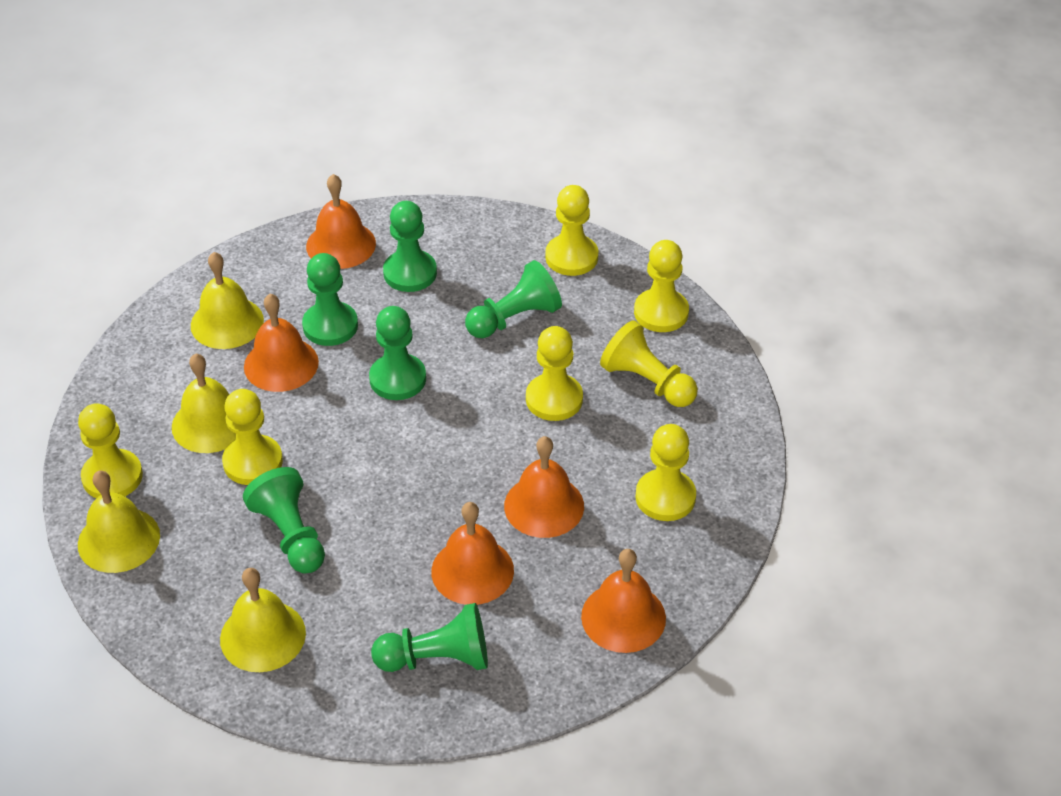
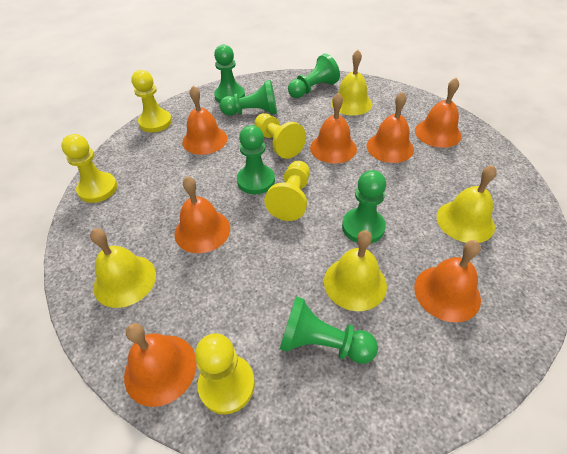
orange bell: [244,294,319,392] [306,174,376,269] [431,502,514,605] [504,436,584,538] [581,549,666,653] = 5 -> [124,323,197,407] [175,176,230,253] [182,86,227,155] [310,93,357,164] [367,92,414,163] [414,240,481,322] [415,78,462,148] = 7
yellow pawn: [78,403,143,498] [222,389,283,485] [526,326,583,421] [545,185,598,276] [600,320,698,407] [634,240,689,332] [635,424,696,521] = 7 -> [61,134,117,203] [131,70,172,133] [195,333,255,415] [254,113,306,159] [264,161,310,221] = 5

